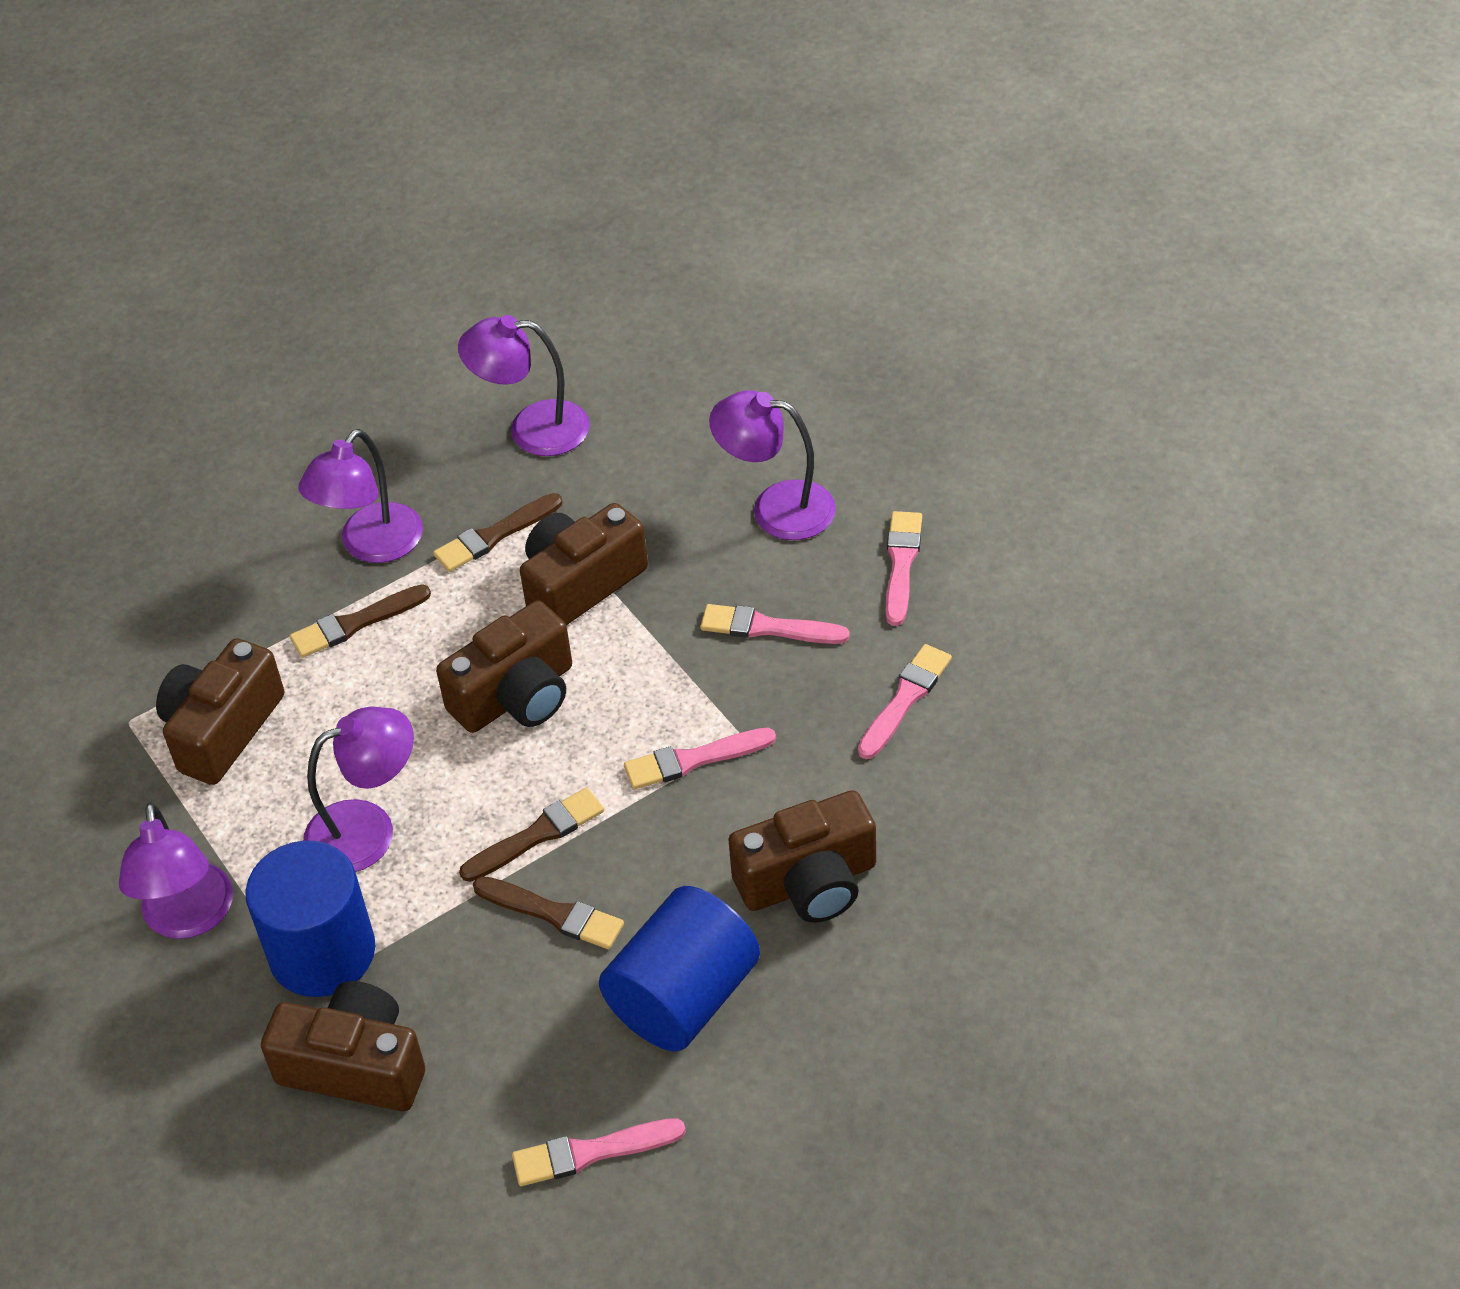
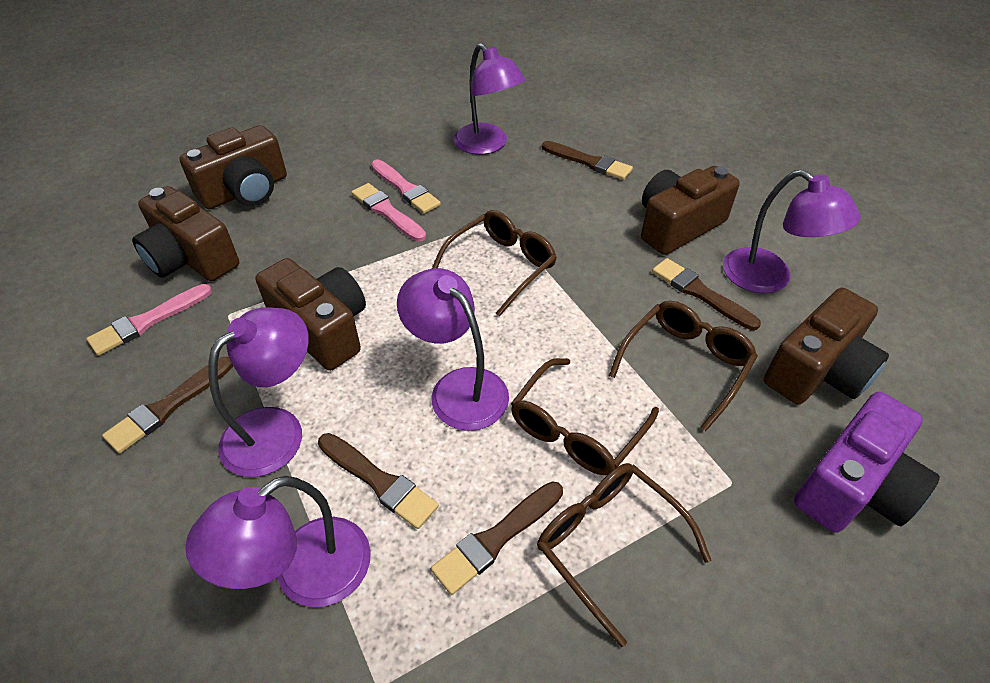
blue cylinder: [245,841,375,997] [599,886,760,1052] = 2 -> none = 0
brown brush: [290,584,431,658] [433,493,562,572] [459,788,604,882] [473,876,624,949] = 4 -> [102,357,233,453] [318,433,439,529] [431,481,563,595] [542,141,633,180] [652,258,761,330] = 5
brown glasses: none = 0 -> [432,210,557,317] [511,358,659,475] [537,463,711,647] [609,301,758,431] = 4
pink brush: [512,1118,686,1186] [624,727,776,789] [700,604,850,644] [858,644,952,759] [886,511,922,626] = 5 -> [86,284,212,356] [351,183,426,241] [371,160,441,214] = 3
purple camera: none = 0 -> [794,392,940,533] = 1

